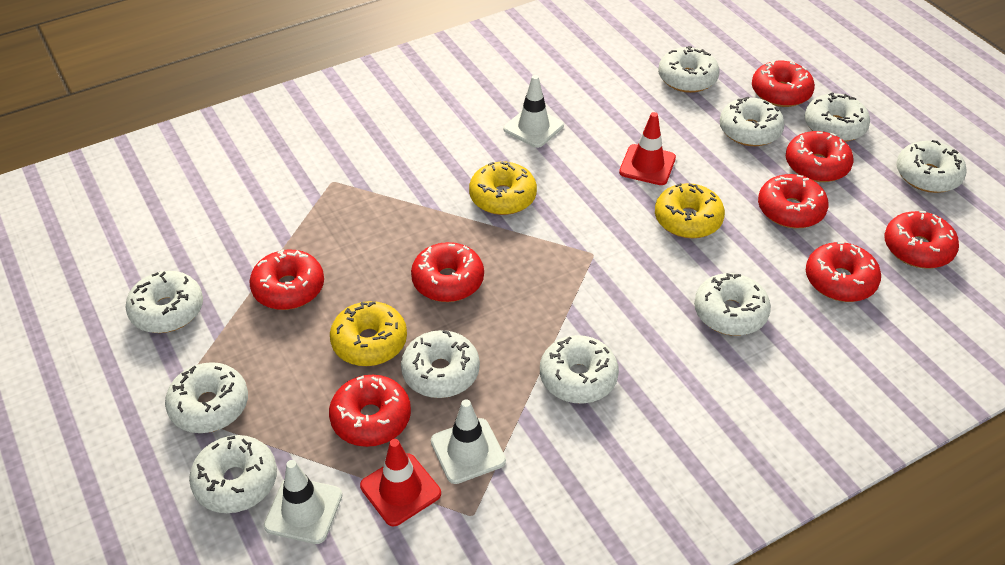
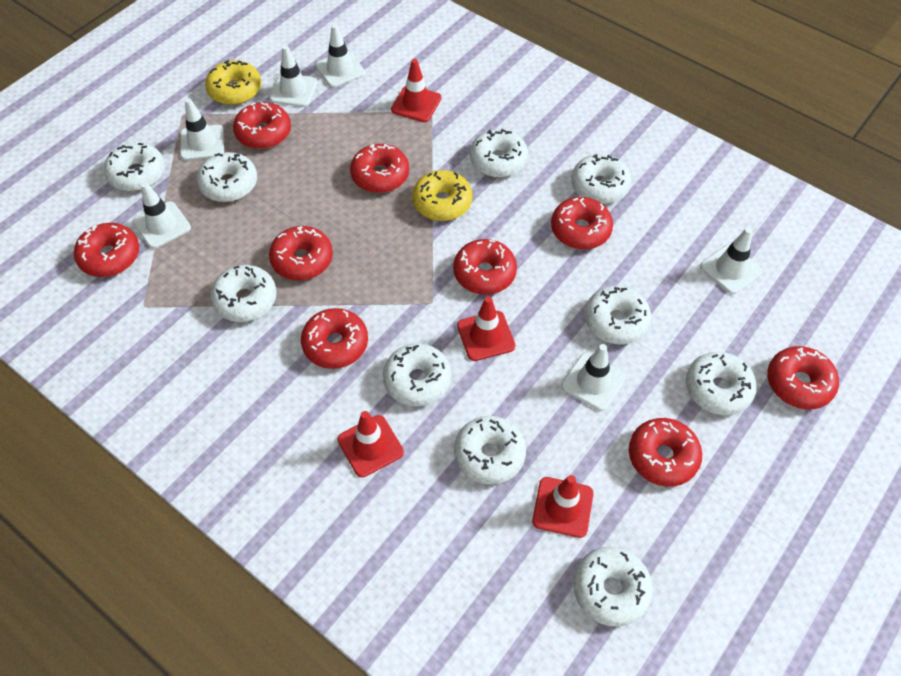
red donut: [249,250,324,310] [329,375,411,447] [411,242,484,302] [752,60,815,107] [758,174,829,228] [786,131,854,182] [806,242,881,302] [884,211,959,269] = 8 -> [74,223,139,277] [233,102,291,149] [269,226,333,280] [301,308,368,369] [350,144,409,193] [453,239,517,295] [551,197,613,249] [629,418,702,487] [767,346,839,409] = 9
red traffic cone: [360,439,441,526] [619,112,676,185] = 2 -> [337,411,404,477] [391,59,441,122] [457,296,515,361] [532,475,594,538] = 4
white traffic cone: [264,460,342,544] [431,399,506,484] [504,75,564,148] = 3 -> [133,182,191,248] [180,98,224,161] [269,45,318,107] [316,24,365,88] [561,344,626,411] [700,228,762,294] = 6
yellow donut: [330,301,407,366] [469,161,537,215] [655,183,725,238] = 3 -> [205,60,261,105] [412,170,473,221] = 2

